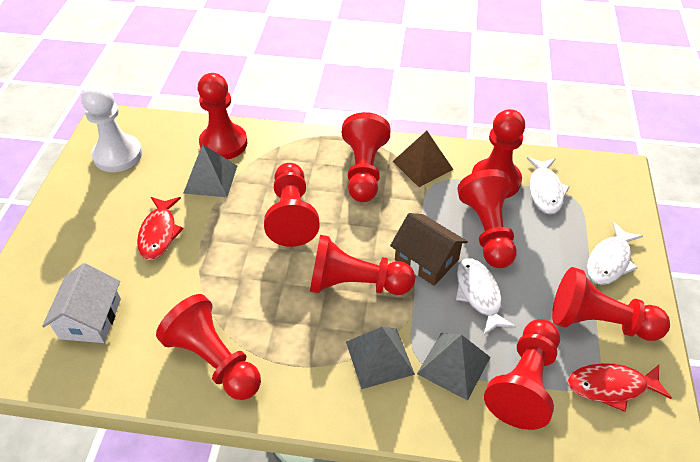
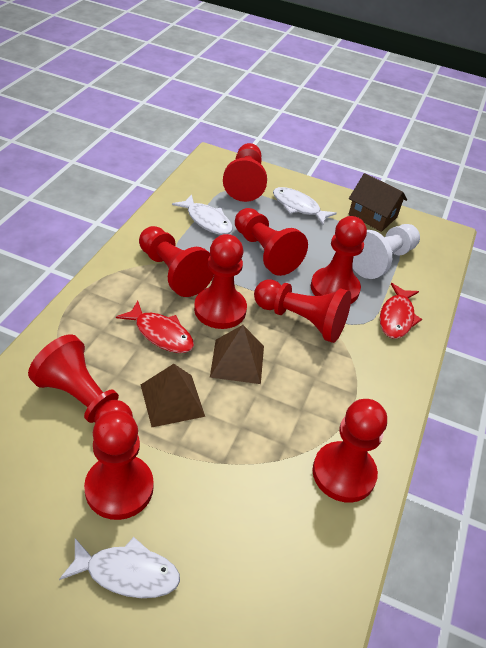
brown pyramid: [393,131,453,187] = 1 -> [141,364,205,427] [210,325,264,384] = 2
grey pyramid: [183,145,237,197] [346,327,415,389] [417,333,490,401] = 3 -> none = 0
white house: [42,263,121,343] = 1 -> none = 0

